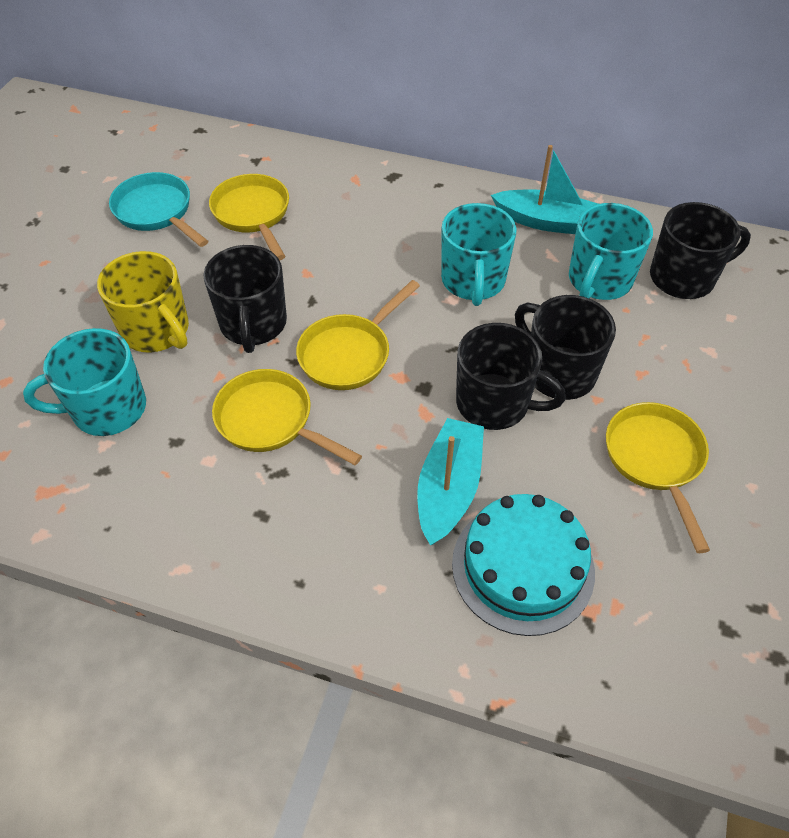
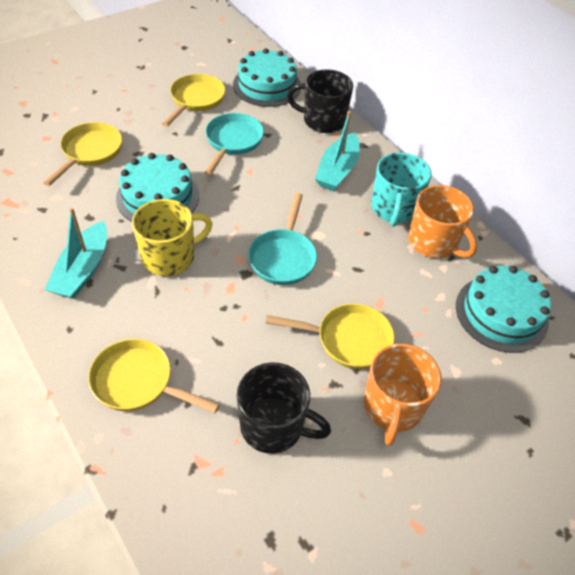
black mug: [204,245,287,353] [456,323,566,430] [515,295,616,400] [650,202,751,299] = 4 -> [237,362,331,454] [287,69,353,133] = 2
orange mug: none = 0 -> [364,344,441,446] [408,185,478,258] = 2
turquoise cake: [452,494,595,636] = 1 -> [116,153,199,222] [233,48,301,107] [456,266,551,353] = 3
turquoise mug: [23,328,146,436] [441,203,517,306] [569,203,653,300] = 3 -> [371,152,432,227] = 1
turquoise pan: [109,172,208,247] = 1 -> [205,113,264,175] [248,193,317,285] = 2

